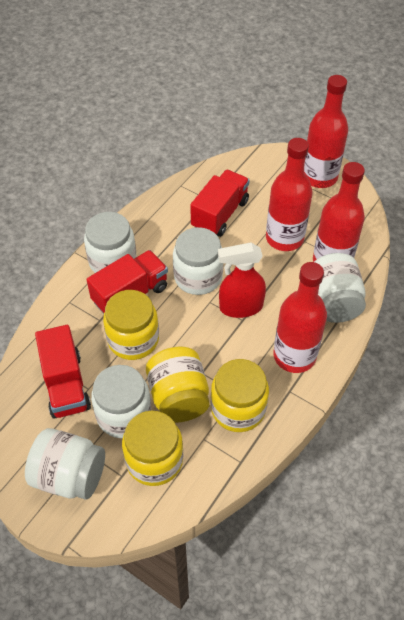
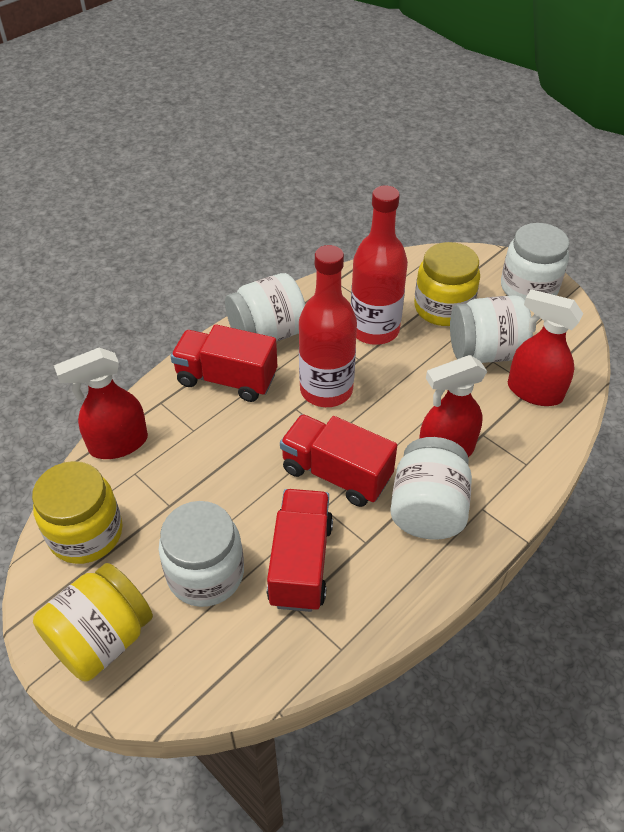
red bottle: [266,138,313,251] [274,262,327,373] [304,75,348,188] [313,162,365,262] = 4 -> [299,245,357,407] [351,185,408,345] = 2
red spray bottle: [218,243,266,318] = 1 -> [54,348,148,459] [419,355,488,457] [508,289,583,406] = 3
yellow jar: [103,290,159,360] [122,411,183,486] [146,347,210,423] [211,359,269,432] = 4 -> [32,461,122,564] [33,563,153,681] [414,242,480,326] = 3

